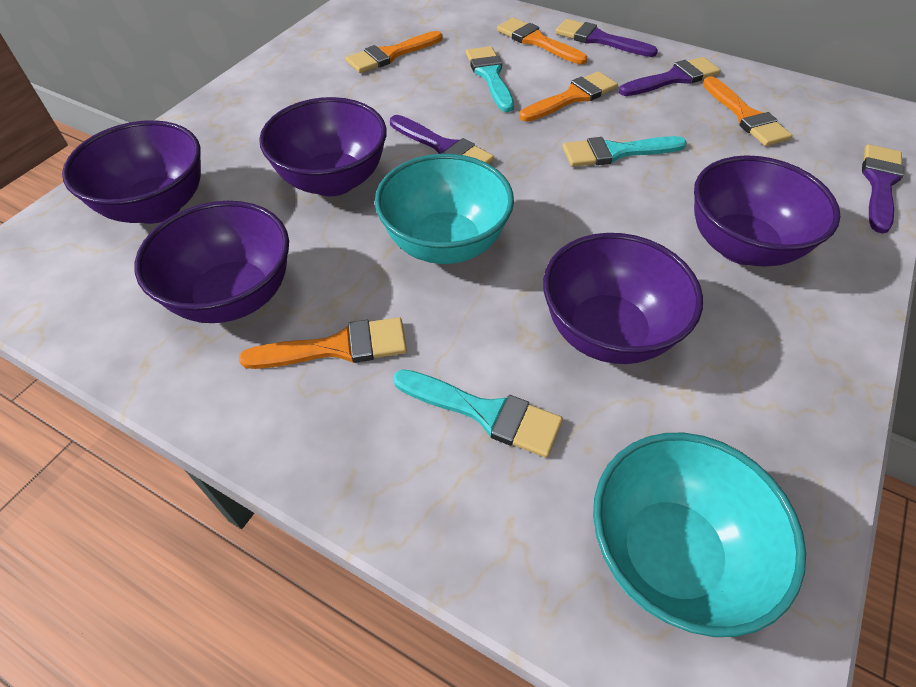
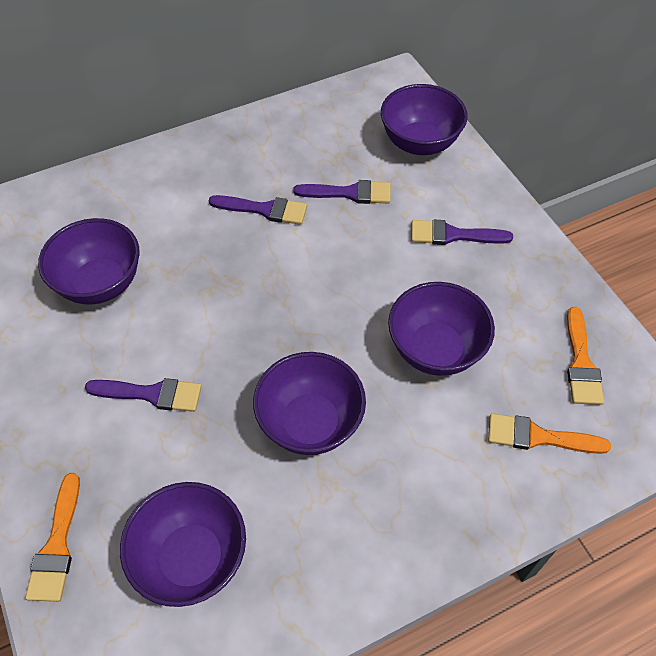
orange brush: [239,317,407,369] [346,31,442,73] [497,18,587,64] [519,71,618,122] [703,76,792,146] = 5 -> [25,473,80,602] [488,413,611,454] [567,307,604,405] = 3
turquoise bowl: [375,154,514,264] [593,433,806,637] = 2 -> none = 0
turquoise brush: [393,369,563,458] [466,46,514,112] [562,136,687,167] = 3 -> none = 0

